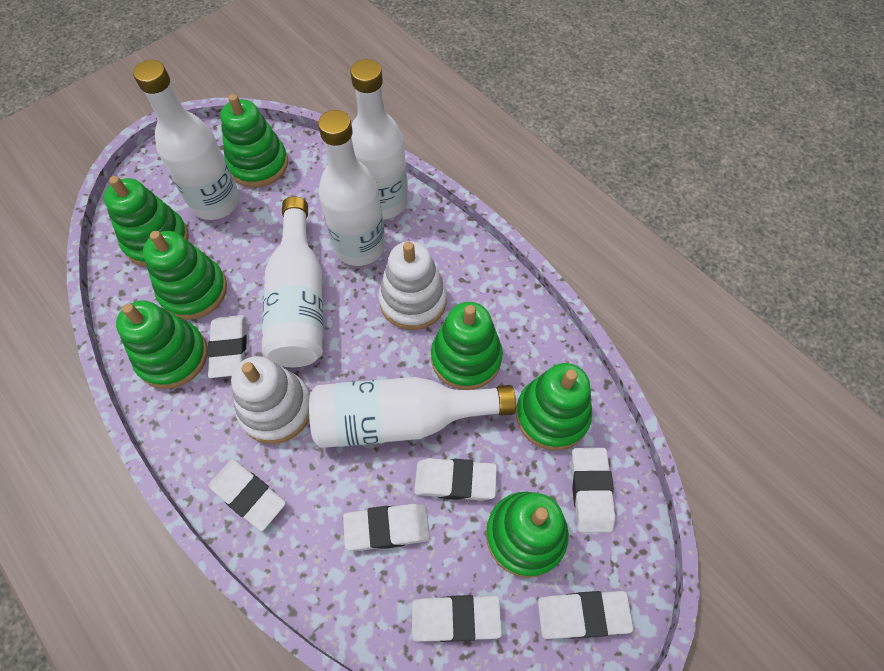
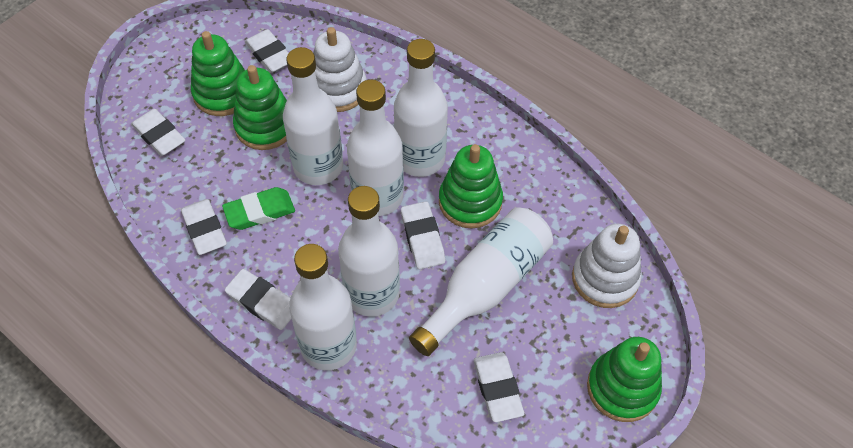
green eraser: none = 0 -> [222,187,295,230] = 1
green stacking toy: [104,176,189,267] [116,300,208,389] [143,231,227,320] [220,94,288,188] [431,302,503,390] [486,492,569,578] [516,363,592,450] = 7 -> [191,31,245,116] [233,65,287,150] [439,144,503,228] [587,337,662,422] = 4
white bottle: [133,60,240,220] [262,196,323,367] [309,377,516,448] [318,110,385,266] [350,59,408,219] = 5 -> [283,47,343,185] [289,244,357,370] [338,186,400,317] [347,80,404,216] [394,39,448,177] [409,207,553,356] = 6
white eraser: [207,315,247,378] [208,459,286,531] [343,504,430,551] [412,595,502,642] [414,458,497,501] [538,591,633,639] [571,448,616,533] = 7 -> [131,109,185,156] [181,199,227,255] [225,269,292,330] [245,29,288,73] [401,201,445,269] [474,352,524,422] = 6

